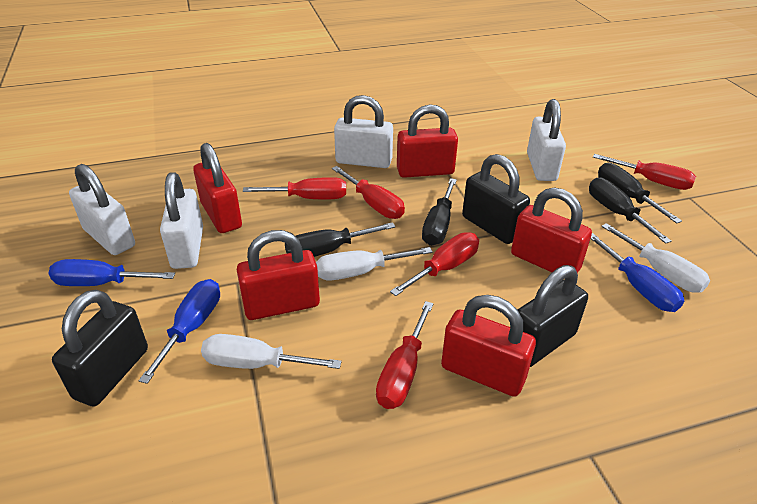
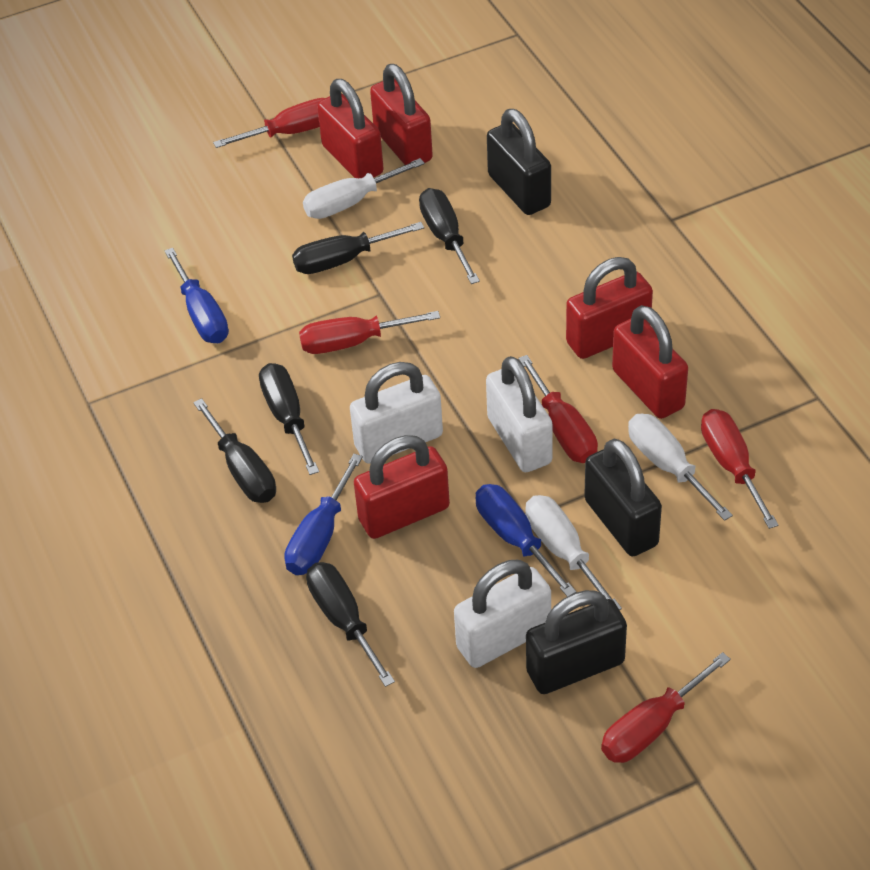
black screwdriver: [285,222,396,257] [422,178,457,246] [589,177,672,244] [598,163,682,223] = 4 -> [193,398,276,503] [259,363,319,475] [292,222,424,274] [306,562,395,687] [419,188,480,284] = 5
white padlock: [69,164,135,255] [160,172,203,269] [334,95,393,168] [527,99,566,181] = 4 -> [350,362,443,464] [454,560,551,668] [486,356,553,472] = 3

